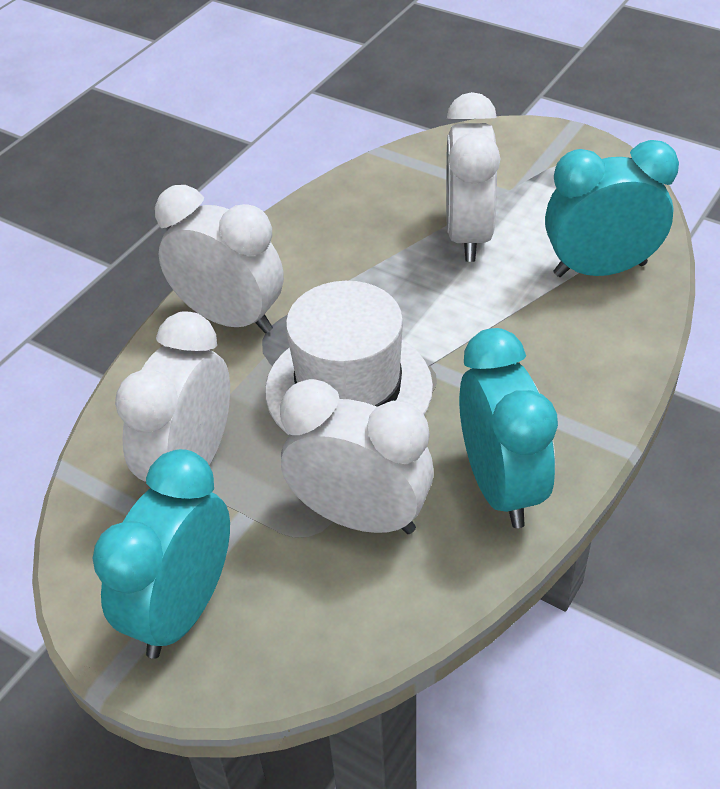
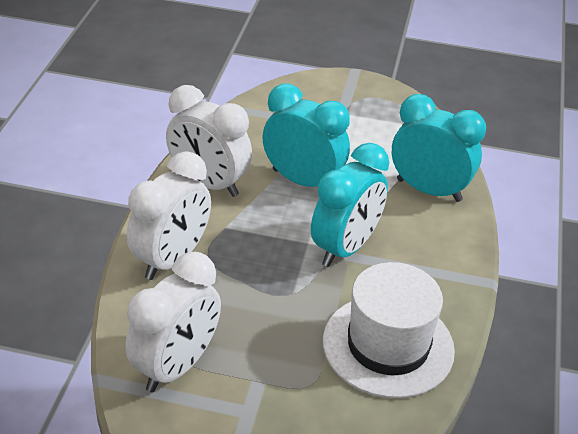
white clock: [115,311,230,482] [155,185,284,333] [280,379,434,534] [446,92,501,262] = 4 -> [125,252,221,392] [127,151,211,280] [166,85,252,197] = 3

